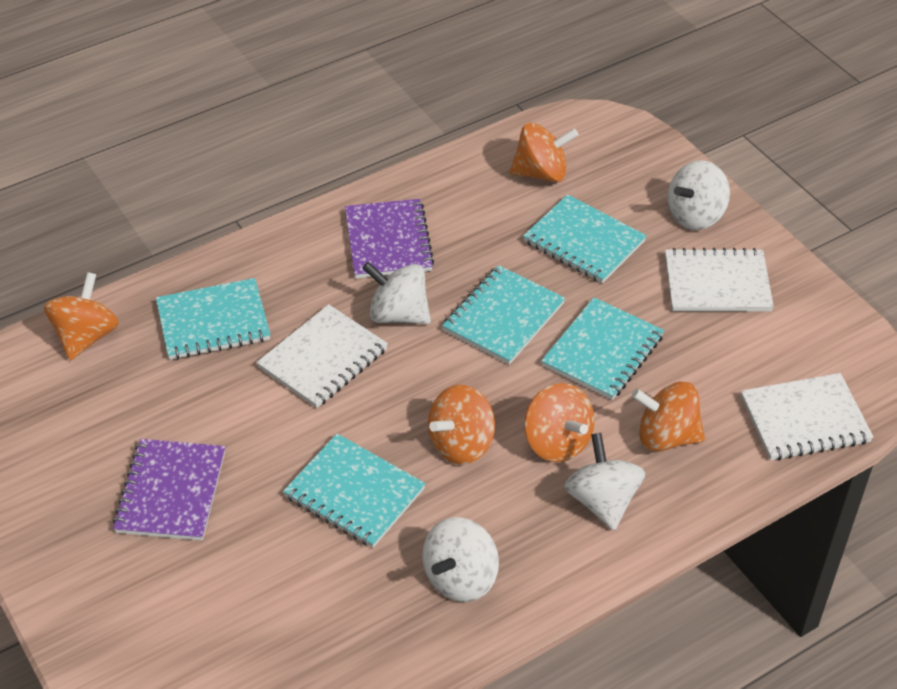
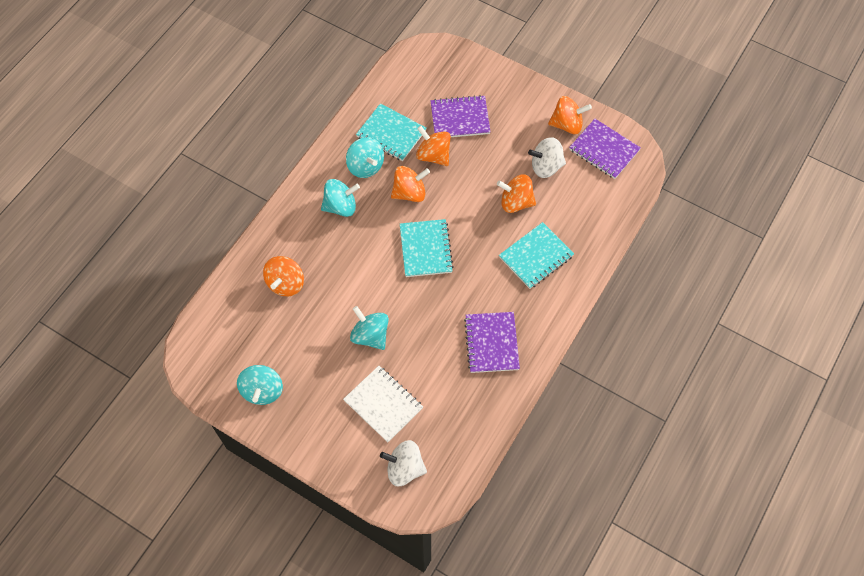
purple notebook: [113,439,225,541] [345,199,434,278] = 2 -> [431,95,491,137] [464,312,520,373] [569,119,641,179] = 3
turquoise notebook: [156,278,270,360] [283,434,426,548] [442,265,565,365] [523,194,647,283] [541,297,664,400] = 5 -> [356,103,427,161] [400,219,453,277] [499,222,574,289] = 3
turquoise spinning top: none = 0 -> [237,365,283,405] [321,179,360,217] [346,137,384,178] [350,306,389,350] = 4
white notebook: [256,304,388,408] [665,248,774,311] [741,373,874,461] = 3 -> [343,366,423,442] = 1
white spinning top: [362,262,431,324] [422,517,499,602] [564,433,645,531] [667,160,730,230] = 4 -> [380,440,427,486] [528,137,566,178] = 2

